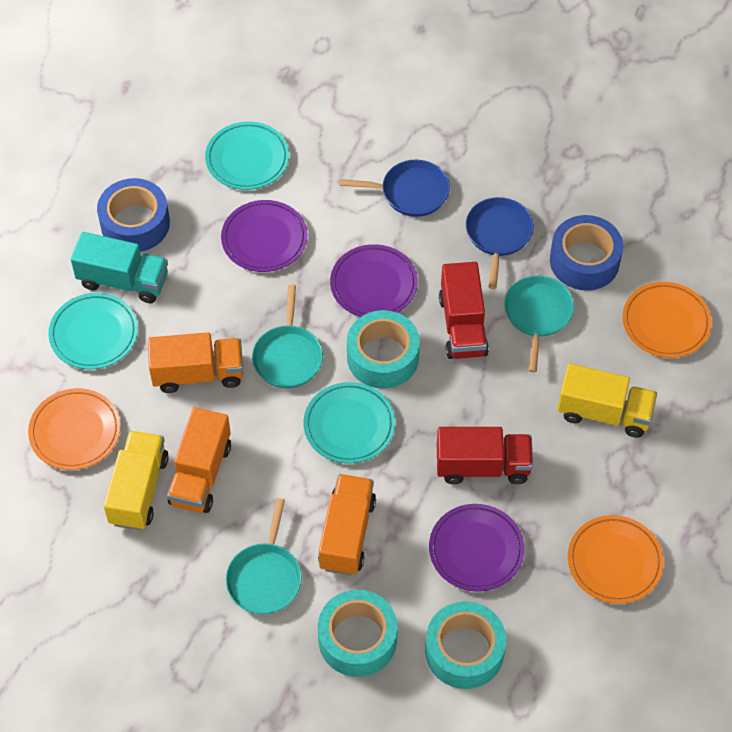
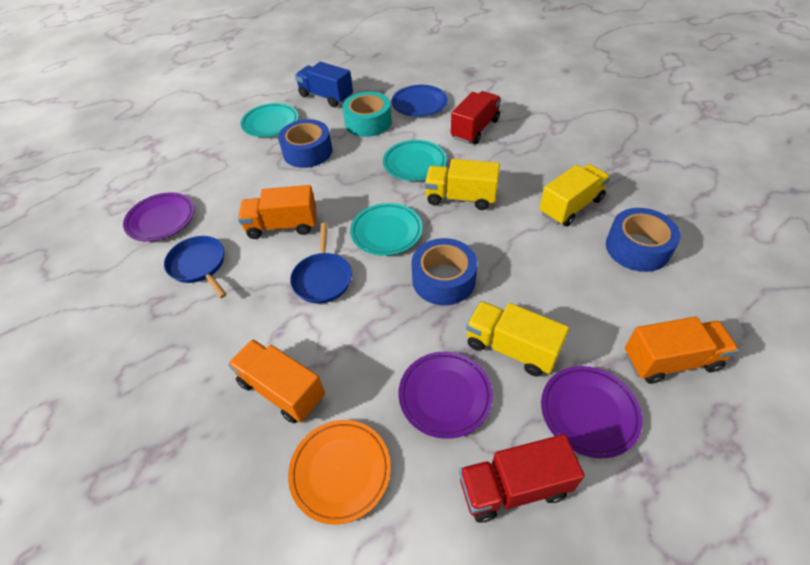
blue plate: none = 0 -> [391,85,448,117] = 1
blue tape: [97,178,170,252] [550,215,623,291] = 2 -> [278,119,332,168] [411,238,477,305] [606,208,681,272] = 3
blue truck: none = 0 -> [295,62,353,107] = 1
orange plate: [28,388,121,470] [568,515,664,604] [622,282,712,358] = 3 -> [288,420,391,525] = 1
turquoise pan: [225,498,302,614] [252,285,323,388] [504,275,574,373] = 3 -> none = 0
turquoise tape: [318,590,397,677] [347,310,420,389] [425,601,506,689] = 3 -> [342,92,392,137] = 1
turquoise truck: [71,232,168,303] = 1 -> none = 0
yellow truck: [104,431,169,530] [557,363,657,438] = 2 -> [425,159,500,210] [466,301,569,377] [539,164,610,226] = 3

